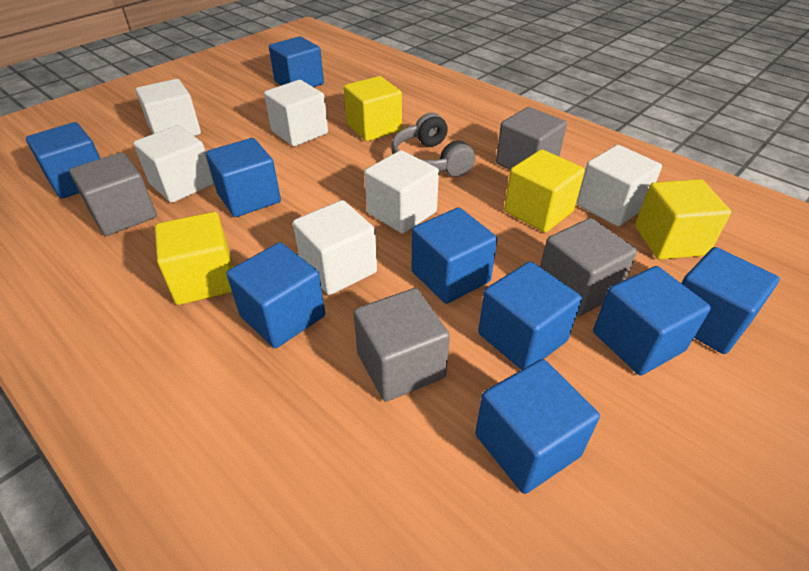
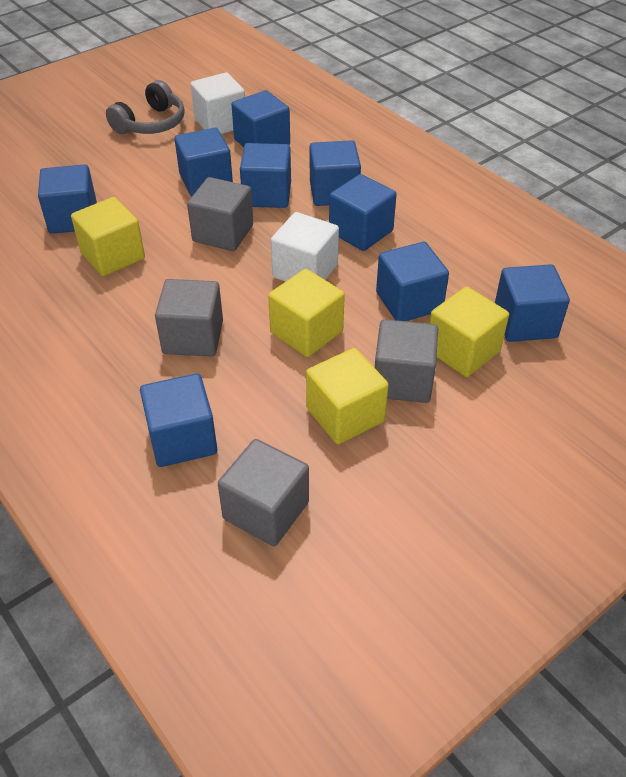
white cube: [134,125,214,203] [136,79,201,136] [264,80,328,146] [293,200,377,295] [364,150,439,234] [577,145,662,227] = 6 -> [191,72,245,134] [271,212,339,282] = 2

